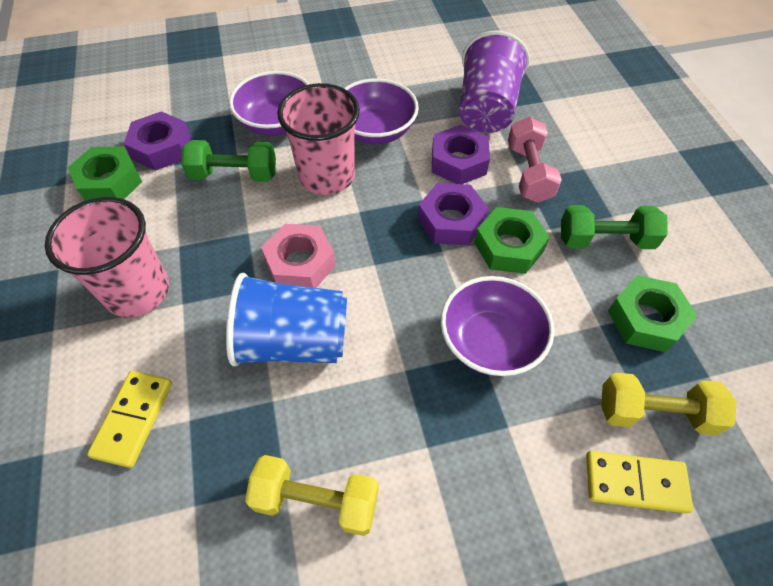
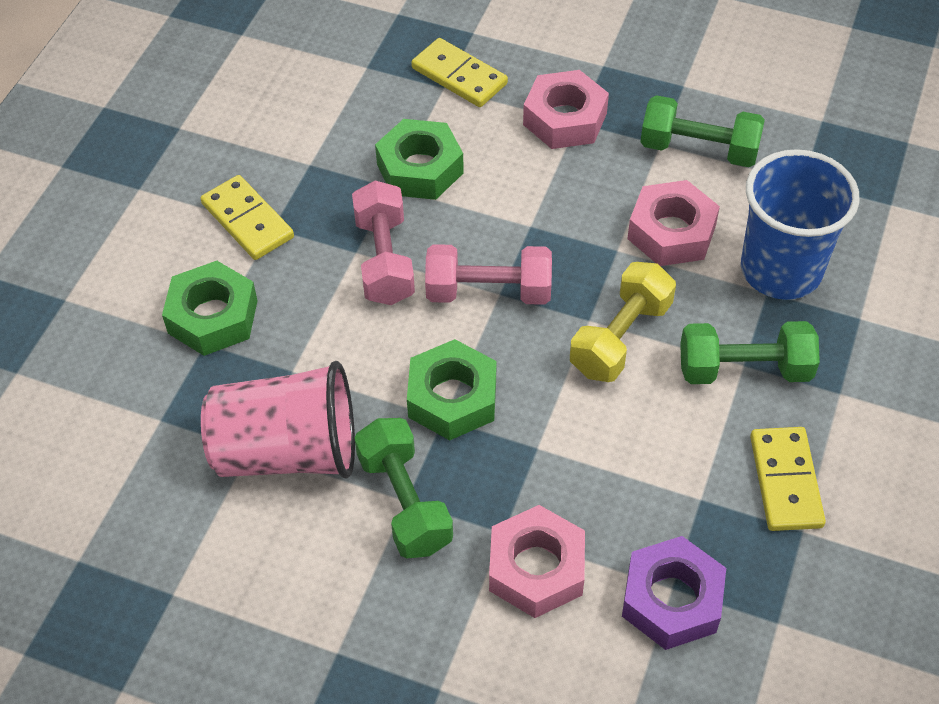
green dumbbell: [181,140,276,182] [561,205,668,249] = 2 -> [354,418,453,558] [641,95,765,167] [680,321,820,384] = 3
pink cup: [44,197,169,318] [277,83,360,195] = 2 -> [201,361,355,479] = 1
pink dumbbell: [508,117,562,203] = 1 -> [352,181,415,305] [425,244,552,305] = 2
pink nut: [261,224,336,288] = 1 -> [489,505,585,618] [523,70,609,149] [627,180,720,266] = 3
purple bowl: [229,71,309,136] [344,78,419,144] [441,276,554,376] = 3 -> none = 0
purple cup: [459,30,530,133] = 1 -> none = 0
purple nut: [124,111,191,171] [418,183,489,245] [432,125,490,184] = 3 -> [622,536,726,650] = 1
yellow domino: [87,371,172,468] [586,451,693,513] = 2 -> [201,175,294,260] [411,38,508,107] [750,427,826,531] = 3
yellow dumbbell: [245,455,379,536] [601,373,737,435] = 2 -> [570,262,676,382] = 1

